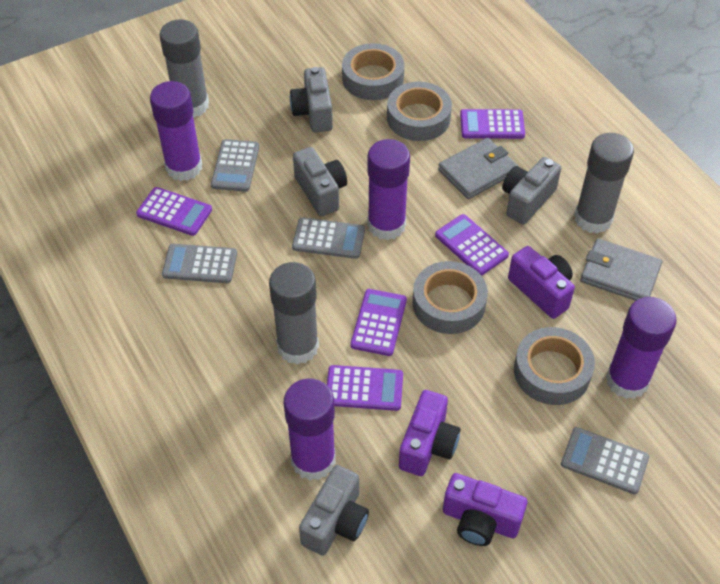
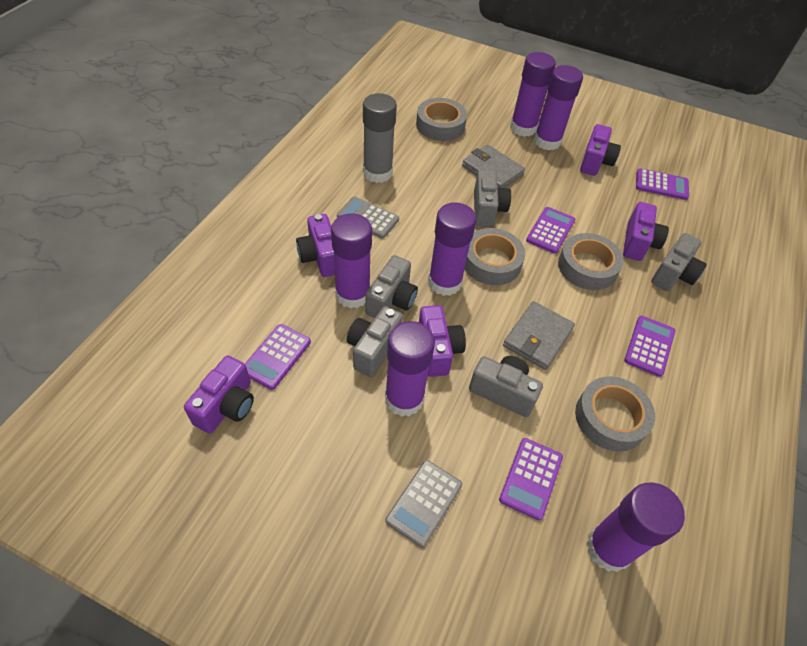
grey calculator: [162,244,237,283] [211,139,259,192] [292,217,365,259] [561,427,649,494] = 4 -> [337,196,399,238] [385,460,462,547] = 2
grey camera: [290,67,333,132] [293,147,347,217] [299,465,369,556] [502,157,561,225] = 4 -> [347,306,403,377] [365,255,418,318] [469,356,543,417] [474,170,511,227] [651,233,707,291] = 5
grey glue stick: [160,19,209,118] [269,262,319,365] [574,133,634,234] = 3 -> [363,93,397,183] = 1
purple camera: [399,390,460,476] [443,473,527,546] [508,246,575,319] = 3 -> [184,355,254,434] [296,214,335,277] [419,305,466,377] [580,124,621,176] [623,202,669,261] = 5
purple glue stick: [150,81,202,181] [284,379,336,481] [367,139,410,240] [606,297,677,399] = 4 -> [331,213,372,308] [385,321,435,417] [428,202,476,296] [510,52,556,137] [534,65,583,150] [586,483,685,572] = 6

